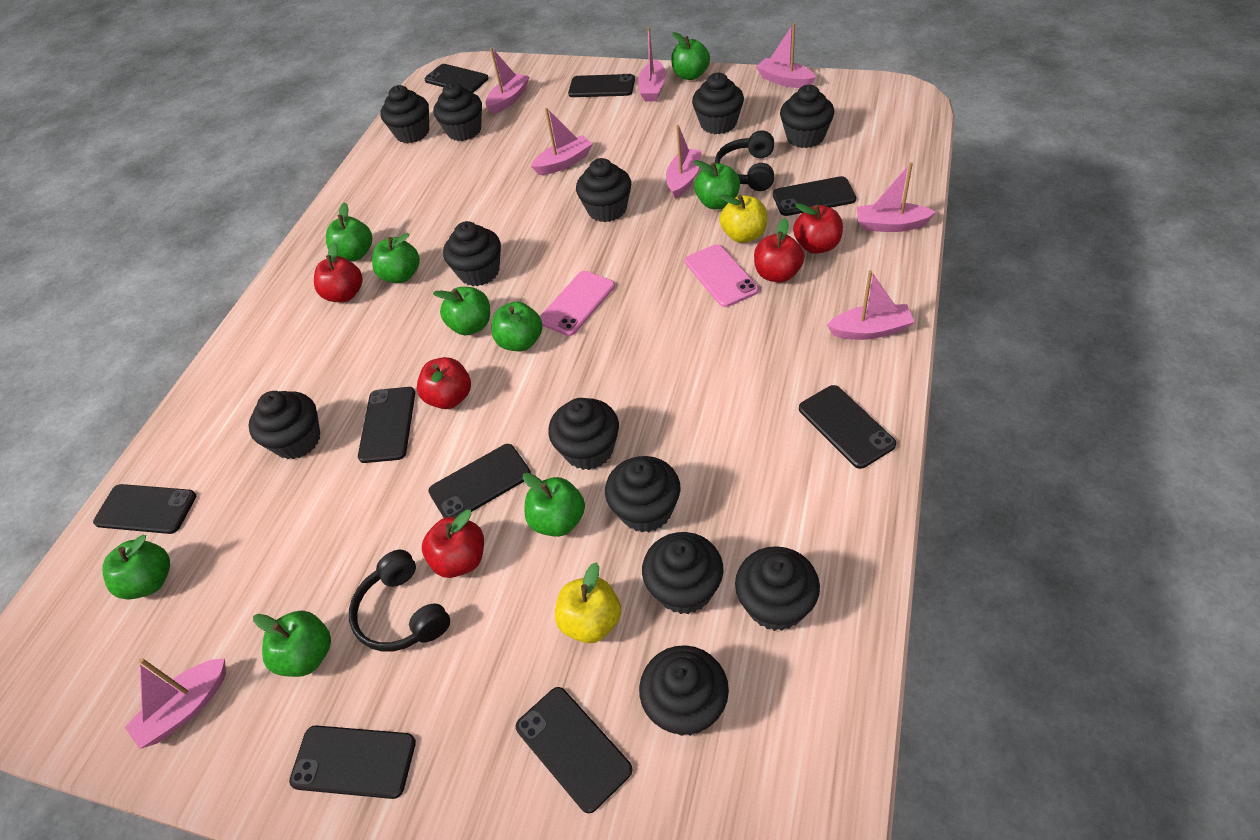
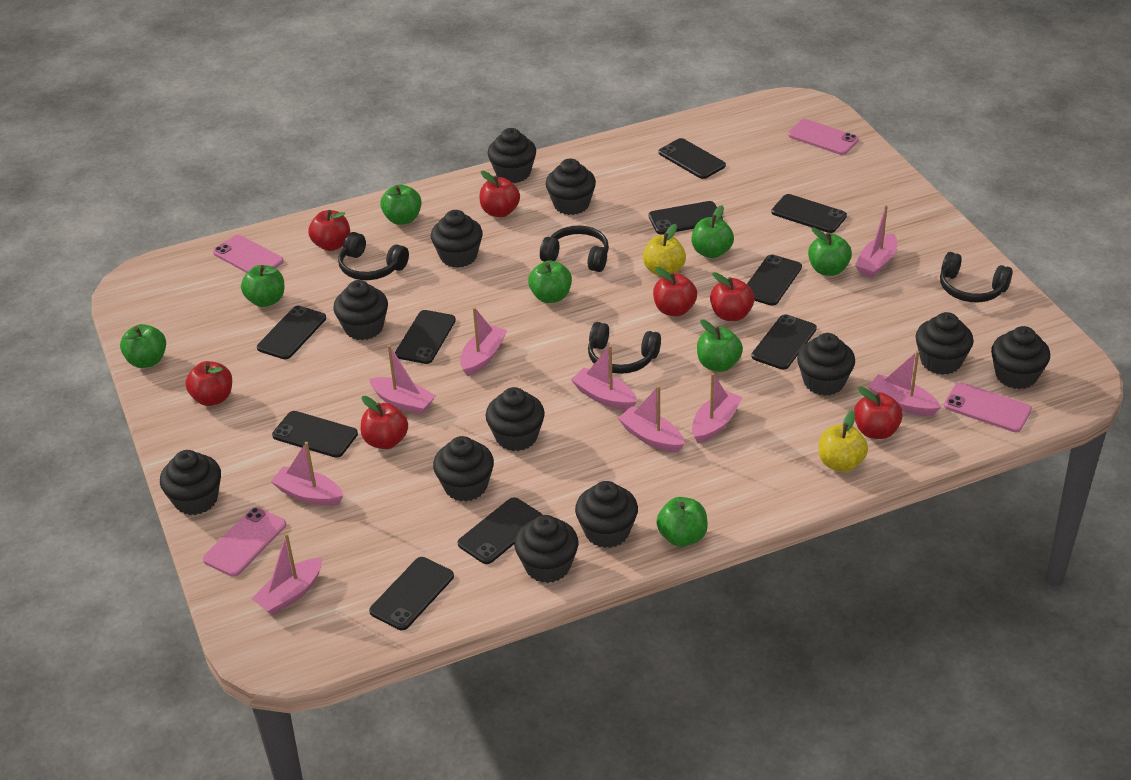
black headphones: [349,550,450,652] [715,130,774,191] = 2 -> [338,232,409,280] [540,225,609,272] [588,322,661,374] [940,252,1013,302] = 4
black phone: [93,484,196,534] [289,725,416,799] [358,387,415,463] [425,64,489,93] [428,444,531,518] [516,687,632,813] [568,74,635,97] [773,176,857,216] [799,385,896,469] = 9 -> [257,306,326,359] [272,411,358,458] [369,557,454,630] [395,310,456,364] [458,497,542,564] [649,201,723,234] [659,138,726,179] [747,254,802,306] [751,314,817,370] [771,194,847,233] = 10
green apple: [103,535,170,600] [253,611,331,677] [326,202,372,261] [372,233,420,283] [433,287,490,335] [492,302,543,351] [523,473,585,537] [671,32,710,80] [694,160,740,209] = 9 -> [120,324,166,368] [241,265,284,307] [380,185,422,225] [528,261,572,303] [656,497,708,547] [692,205,734,258] [697,319,743,372] [808,228,852,276] = 8
pink boat: [125,658,226,749] [485,47,529,114] [531,108,593,175] [638,27,666,102] [666,125,702,199] [756,23,816,88] [827,270,914,340] [857,162,936,232] = 8 -> [251,533,322,615] [271,442,344,506] [369,345,436,415] [460,307,507,376] [571,345,637,410] [618,385,685,452] [692,373,743,443] [855,205,897,278] [868,351,941,416] = 9
pink phone: [540,271,615,336] [685,244,759,307] = 2 -> [203,507,286,577] [213,235,284,273] [788,119,859,155] [944,382,1032,432] = 4
red apple: [314,242,363,302] [417,357,471,409] [422,510,484,578] [754,218,804,283] [793,203,843,254] = 5 -> [186,361,232,406] [308,210,350,251] [361,396,408,449] [480,171,520,217] [653,267,697,316] [710,272,755,321] [854,386,903,439] = 7

